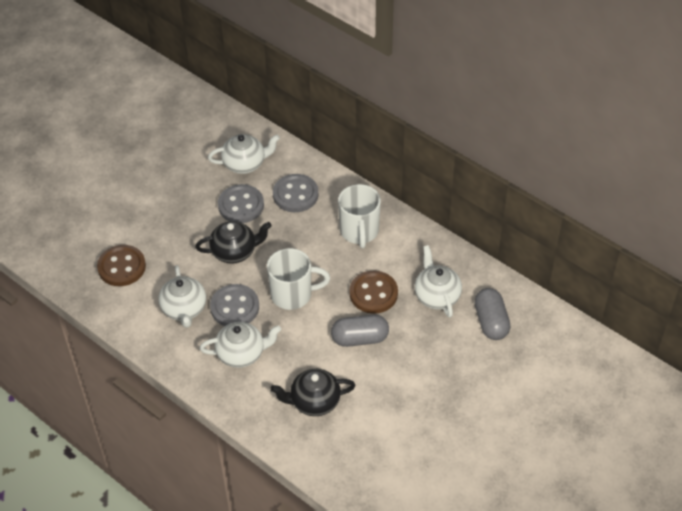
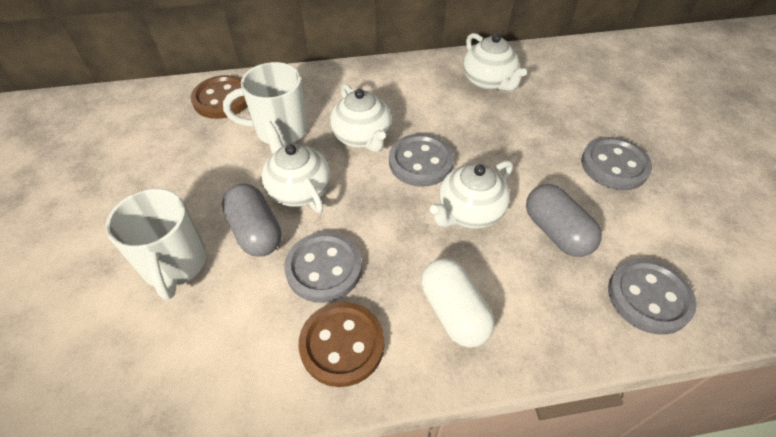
black teapot: [195,221,272,264] [270,369,356,416] = 2 -> none = 0
grey button: [210,284,259,326] [218,184,264,223] [273,174,318,212] = 3 -> [284,232,362,303] [389,134,454,187] [581,137,652,190] [608,259,697,334] = 4
white capsule: none = 0 -> [421,258,495,347] = 1

